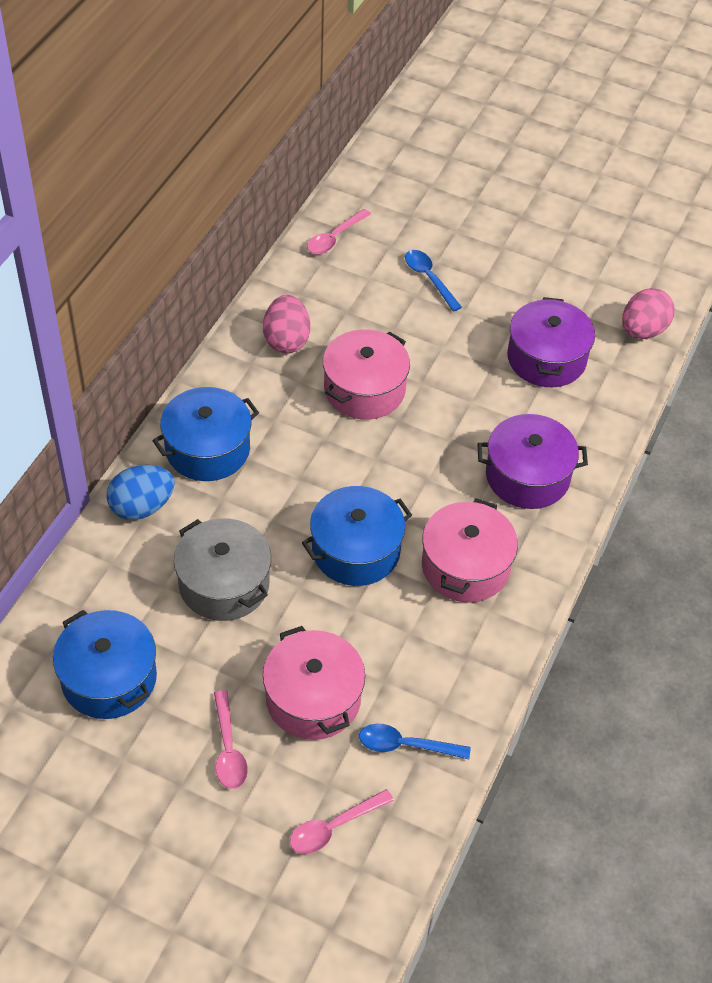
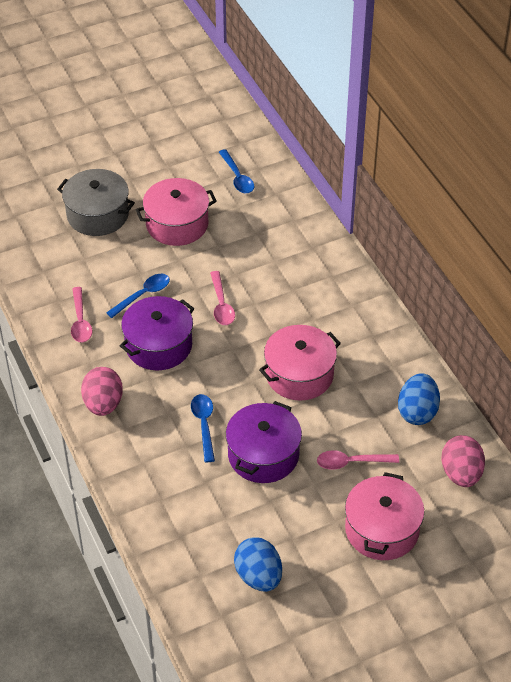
blue egg: [107,465,175,520] = 1 -> [234,537,282,592] [398,373,440,425] = 2
blue pot: [53,610,157,719] [152,387,259,481] [302,486,412,586] = 3 -> none = 0
blue spoon: [359,724,471,759] [405,250,462,312] = 2 -> [106,274,170,318] [191,394,215,462] [219,149,254,193] = 3

